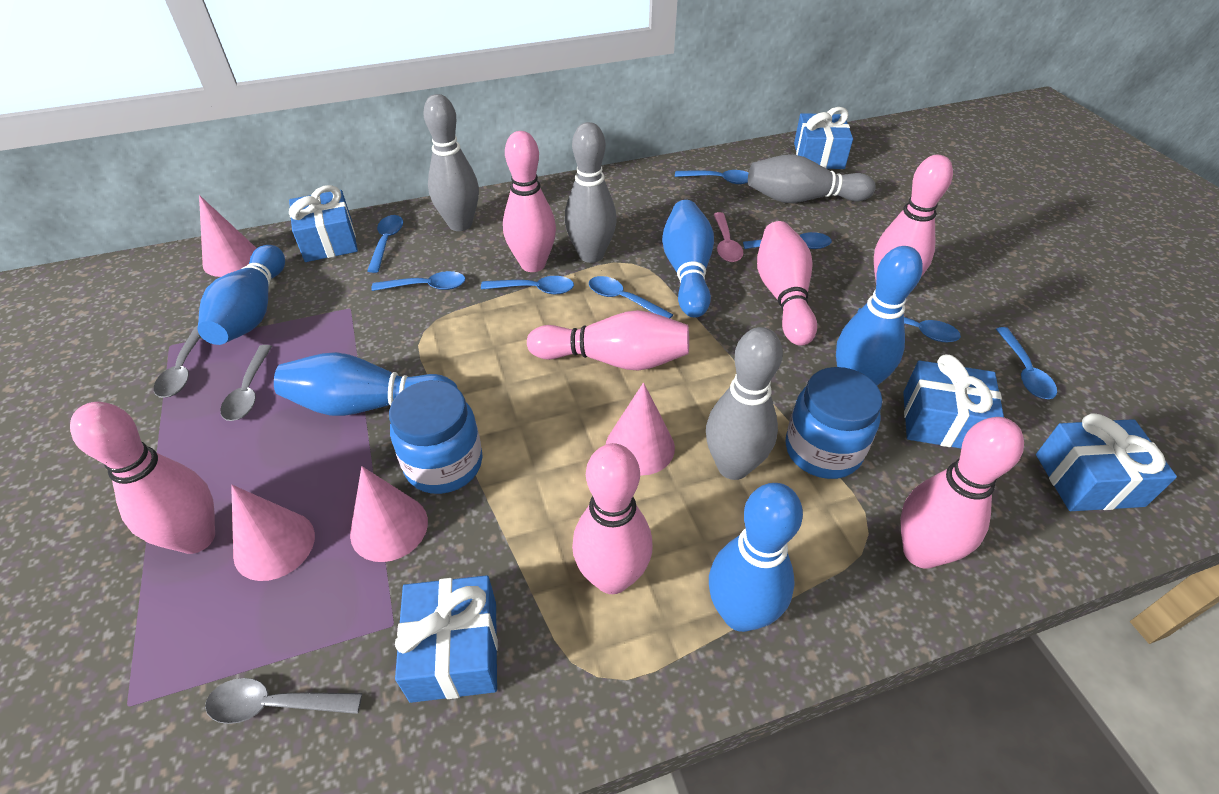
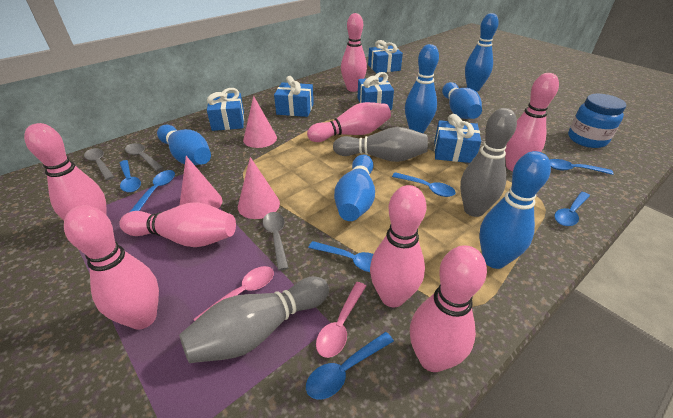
blue bowling pin: [198,245,285,345] [274,352,457,416] [662,200,714,317] [709,483,803,632] [836,246,923,385] = 5 -> [157,125,211,165] [334,155,375,221] [405,44,439,133] [442,82,482,119] [465,13,499,92] [479,151,551,269] = 6
blue jar: [389,380,483,494] [786,367,883,479] = 2 -> [568,94,626,148] = 1
blue spoon: [367,215,403,273] [371,271,466,291] [481,276,574,294] [589,276,673,319] [675,170,749,184] [743,232,832,249] [857,308,961,342] [996,327,1057,399] = 8 -> [120,160,141,193] [130,170,175,212] [306,332,394,399] [308,241,374,272] [392,172,456,197] [549,159,614,175] [554,192,590,226] = 7
grey bowling pin: [423,94,479,231] [565,122,617,263] [706,327,783,480] [748,154,876,203] = 4 -> [179,276,329,363] [333,127,428,162] [460,108,517,217] = 3
pink bowling pin: [70,402,215,554] [503,131,556,272] [527,310,689,371] [572,443,653,594] [757,221,817,346] [874,155,953,280] [900,417,1024,569] = 7 -> [24,123,107,220] [64,205,159,330] [119,202,236,247] [307,102,391,142] [341,13,367,92] [370,185,427,307] [410,245,487,372] [505,73,559,171] = 8
pink cone: [199,195,257,277] [231,485,315,581] [350,466,428,562] [606,382,675,476] = 4 -> [180,156,222,209] [238,157,280,219] [243,96,277,148] = 3
pink spoon: [713,212,743,262] = 1 -> [193,266,274,321] [316,282,366,358] = 2

